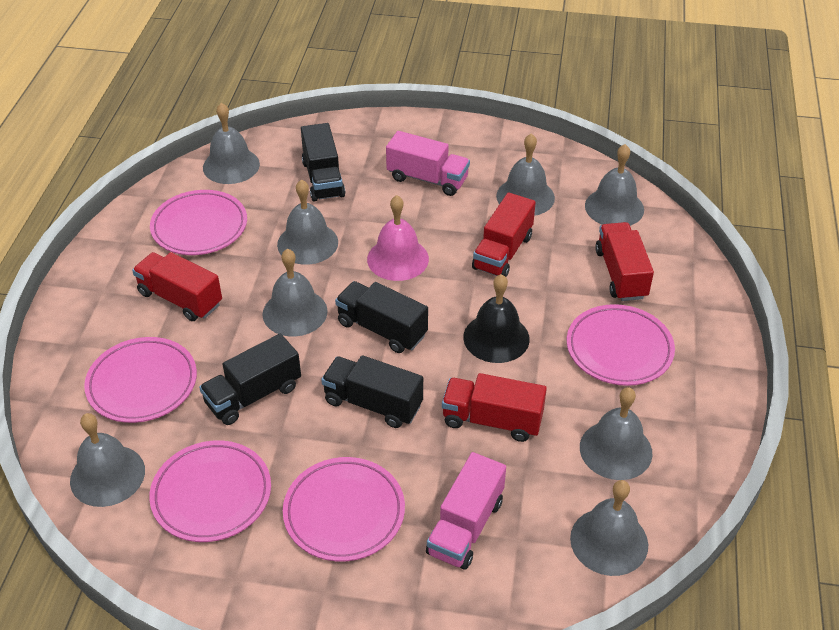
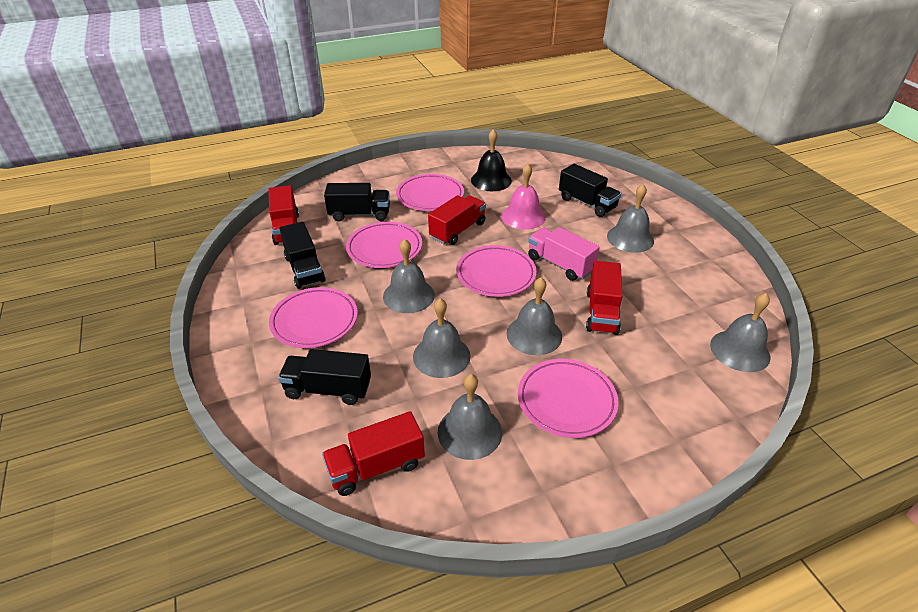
grey bell: [70,413,145,507] [203,103,260,184] [263,249,328,336] [277,179,338,265] [496,133,555,216] [570,480,648,576] [580,387,653,480] [585,144,644,226] = 8 -> [383,239,435,313] [413,298,471,378] [438,374,502,460] [507,277,562,355] [607,184,654,253] [710,293,770,372] = 6
pink truck: [386,131,470,196] [426,452,506,570] = 2 -> [528,227,600,281] = 1

